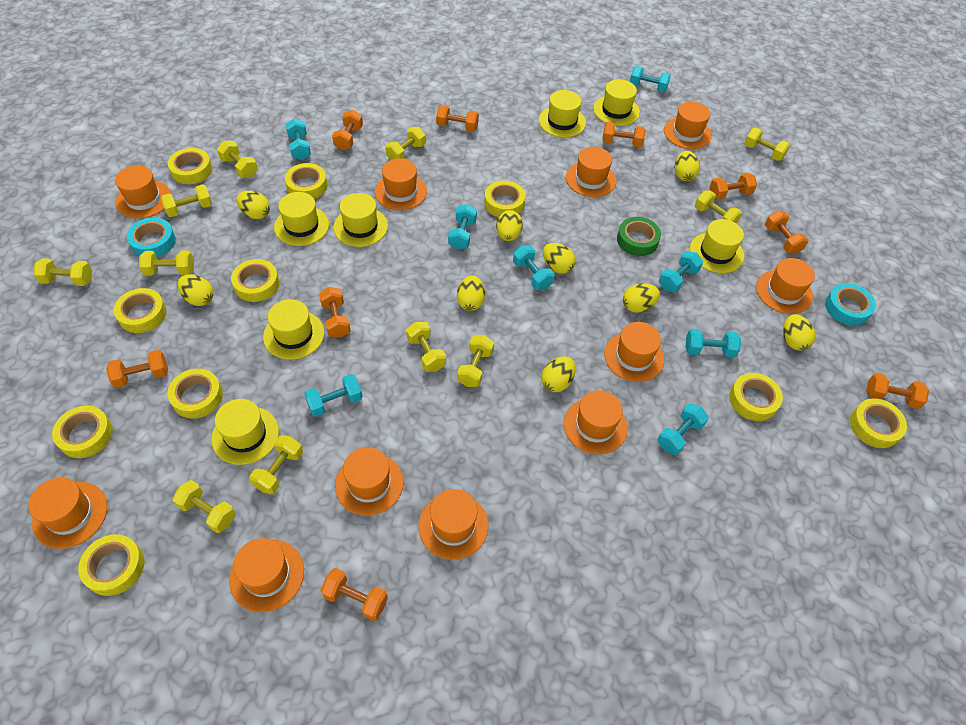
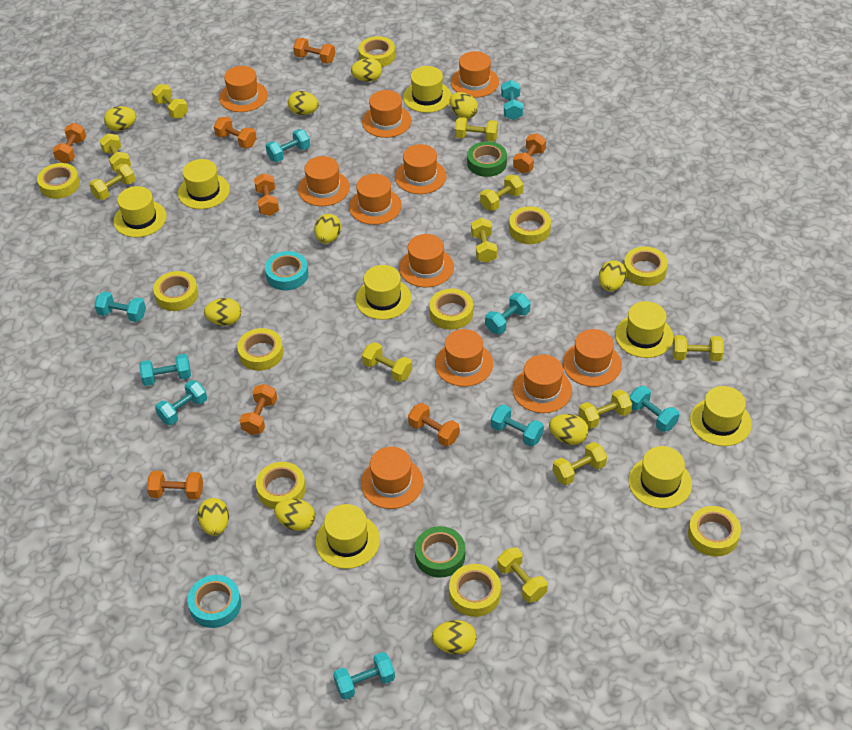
green tape: [617,217,661,256] = 1 -> [415,526,465,578] [467,141,507,177] = 2
orange dumbbell: [106,350,168,388] [319,287,351,338] [321,568,388,621] [332,110,363,150] [436,105,479,132] [602,122,646,147] [709,173,757,200] [765,210,809,254] [866,373,929,409] = 9 -> [53,123,86,163] [147,471,203,500] [214,117,257,148] [240,384,277,435] [254,173,279,216] [293,38,335,64] [408,403,460,447] [513,133,546,173] = 8
turquoise dumbbell: [285,119,311,160] [304,374,363,417] [448,204,477,250] [513,245,554,290] [630,66,671,92] [658,403,709,455] [659,251,703,293] [686,329,741,358] = 8 -> [94,291,146,322] [139,354,191,386] [155,380,207,425] [266,129,310,162] [333,652,395,700] [485,293,531,334] [491,404,544,447] [501,80,523,120] [629,386,679,432] = 9
yellow egg: [177,274,214,306] [236,191,270,219] [457,275,485,311] [496,210,523,241] [541,356,576,392] [543,243,576,274] [623,283,660,313] [675,151,700,181] [783,314,816,351] = 9 -> [104,106,137,131] [197,498,229,536] [204,298,241,326] [274,499,315,531] [288,91,319,115] [314,214,341,244] [351,58,382,82] [432,620,477,654] [449,92,478,119] [549,414,589,445] [599,260,627,292] = 11
yellow hat: [211,399,279,465] [263,299,324,360] [274,192,329,246] [333,193,388,247] [539,90,586,137] [593,79,640,126] [690,219,744,273] = 7 -> [114,186,167,237] [178,159,230,209] [316,504,380,569] [356,265,411,320] [403,66,452,113] [615,301,673,358] [628,446,692,509] [690,386,752,446] = 8

